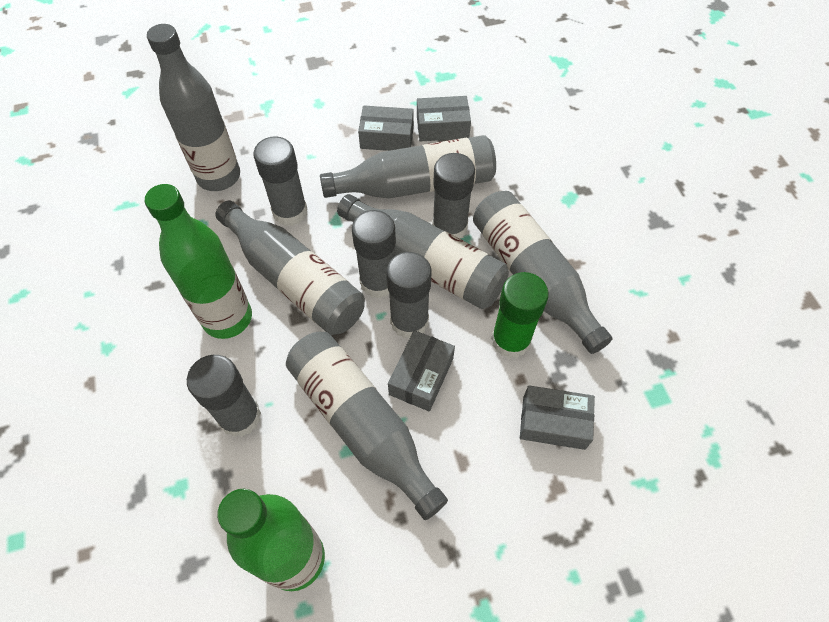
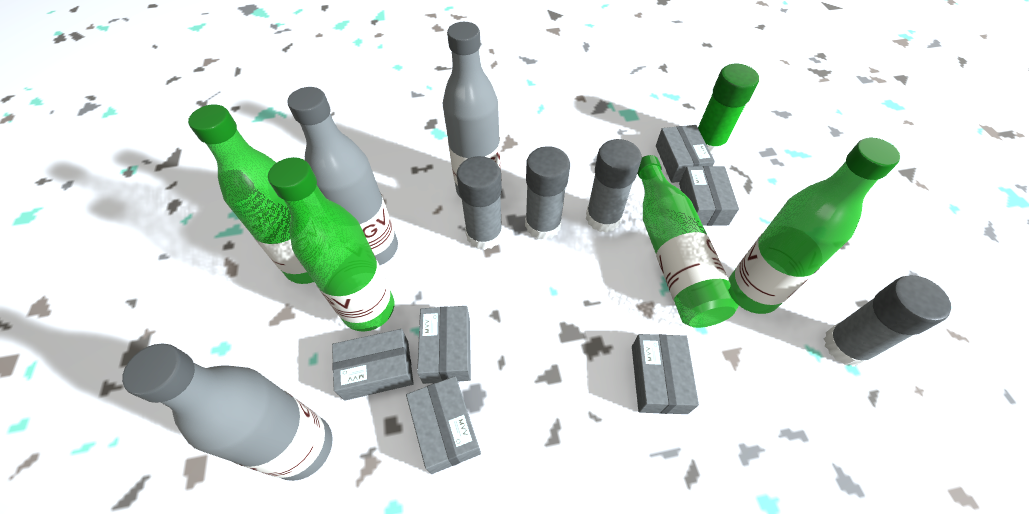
green bottle: [145,184,252,339] [217,489,325,591] = 2 -> [188,104,314,284] [268,157,394,332] [637,155,739,328] [729,138,900,314] = 4
grey bottle: [147,24,240,191] [215,201,365,335] [286,332,448,520] [320,135,496,198] [337,194,509,309] [473,191,613,354] = 6 -> [122,344,333,481] [287,87,398,265] [442,22,501,199] = 3
grey box: [358,105,414,151] [388,330,455,412] [417,96,471,141] [520,385,595,450] = 4 -> [332,329,414,401] [406,376,481,474] [417,306,471,384] [632,334,699,414] [656,125,715,183] [679,166,739,226] = 6
grey glue stick: [187,355,261,437] [253,136,307,226] [352,210,396,298] [386,252,432,338] [432,153,475,239] = 5 -> [456,156,503,250] [525,146,570,240] [586,139,642,233] [824,275,951,367] = 4

